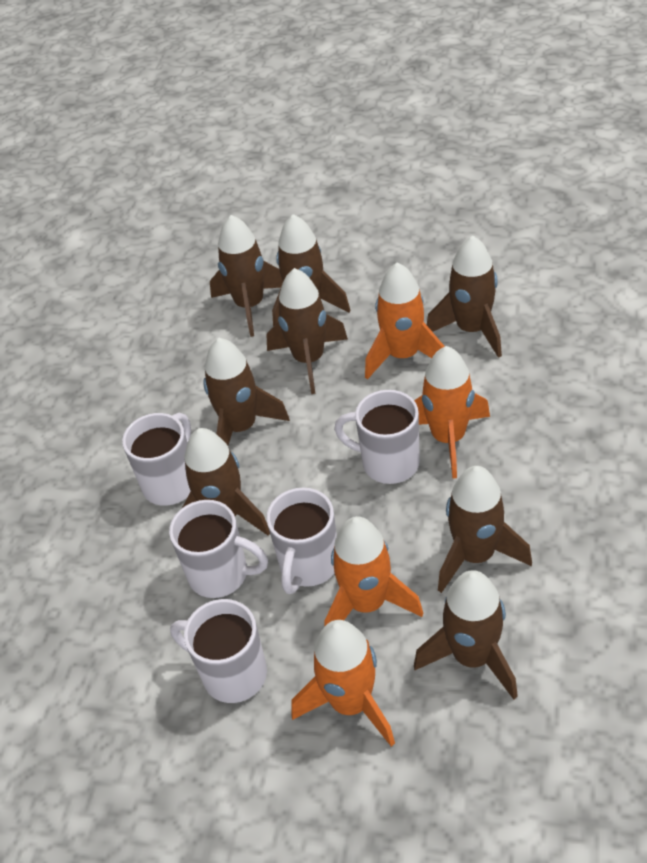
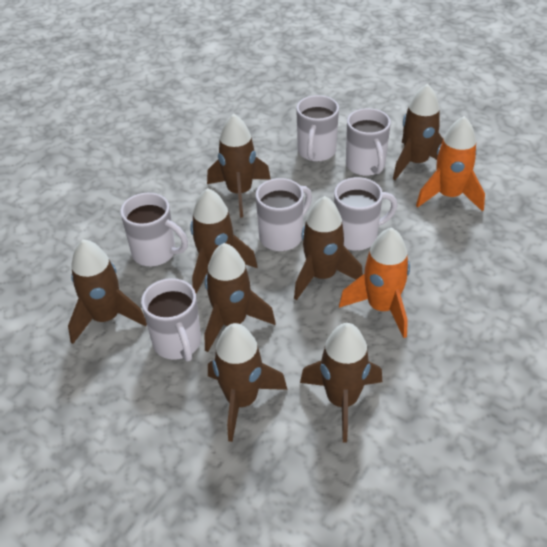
orange rocket: [291,620,395,747] [324,516,423,626] [365,263,445,380] [414,346,490,479] = 4 -> [339,227,410,338] [416,116,485,212] = 2
white mug: [122,413,191,506] [169,500,268,598] [170,599,267,703] [267,488,337,594] [334,390,420,484] = 5 -> [120,193,188,266] [141,278,201,362] [256,178,312,251] [296,95,339,162] [334,177,398,251] [346,108,391,176] = 6

